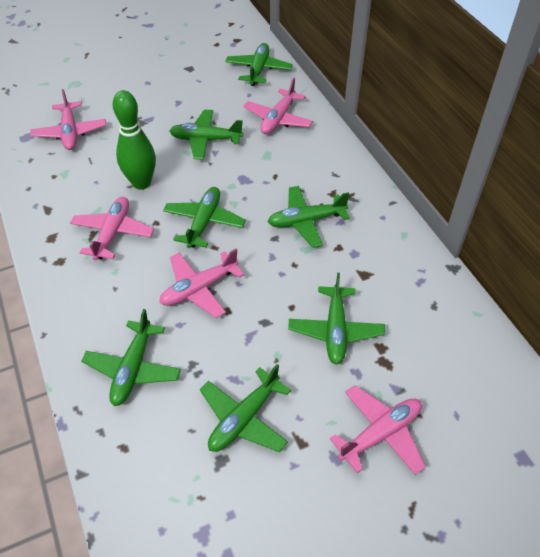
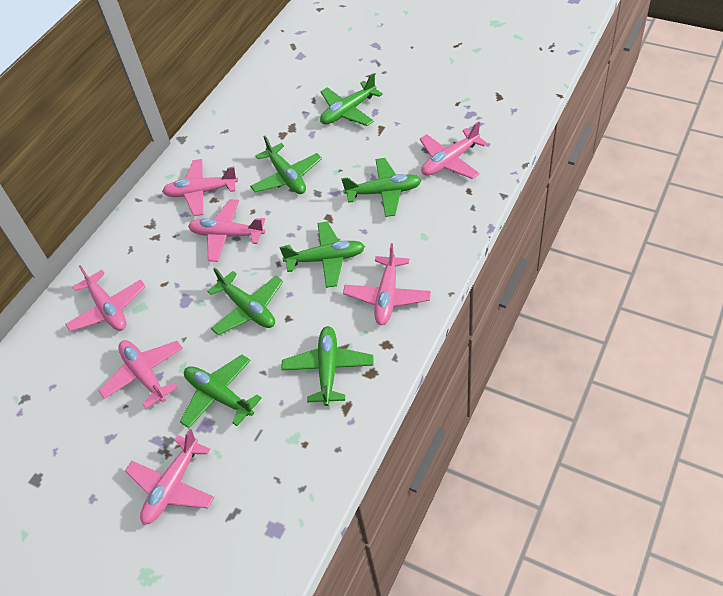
green bowling pin: [113,90,156,190] = 1 -> none = 0
pink plane: [30,89,106,150] [70,197,154,261] [159,248,244,318] [244,78,313,134] [330,385,426,475] = 5 -> [65,265,146,332] [99,340,183,408] [125,429,214,525] [162,159,238,216] [188,199,265,262] [343,243,431,325] [420,122,488,179] = 7

